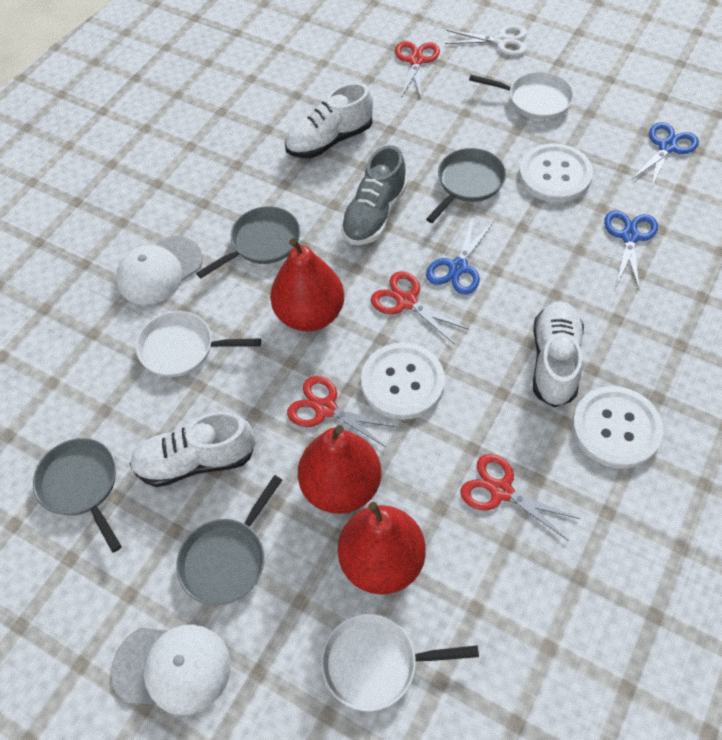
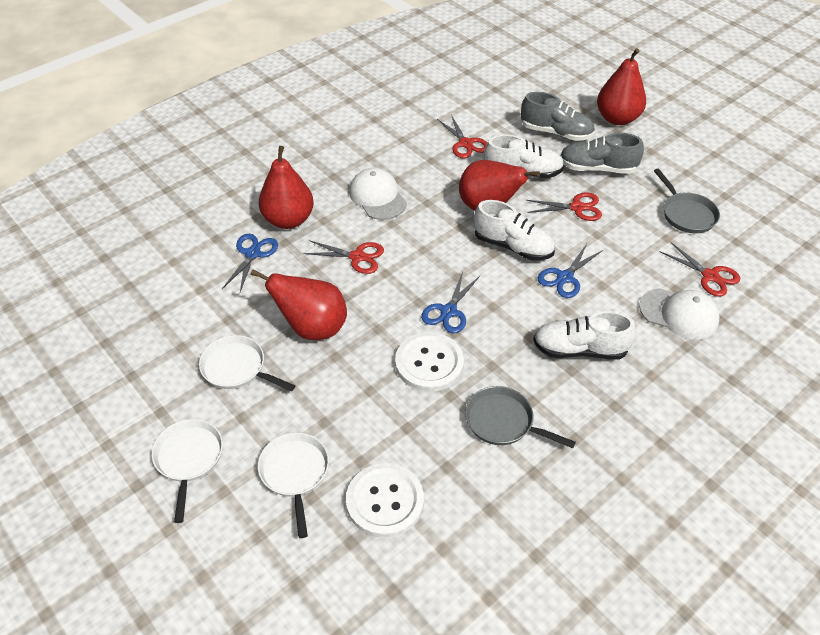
grey pan: [33,438,122,553] [176,475,282,605] [196,206,300,278] [426,148,506,223] = 4 -> [465,386,576,448] [654,169,720,233] = 2
grey shoe: [341,145,407,245] = 1 -> [521,92,595,141] [560,133,644,174] = 2
red pear: [270,238,344,332] [298,425,381,514] [338,502,426,595] = 3 -> [251,269,347,340] [259,146,314,229] [459,160,540,211] [597,48,646,125] = 4
white button: [361,342,445,420] [519,143,593,202] [572,386,663,469] = 3 -> [346,463,424,538] [395,332,464,392] = 2
white scissors: [445,25,527,56] = 1 -> none = 0

